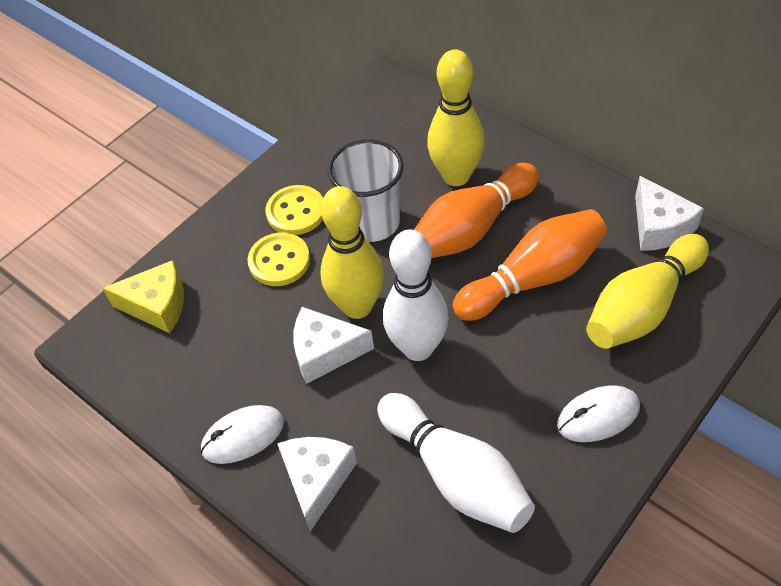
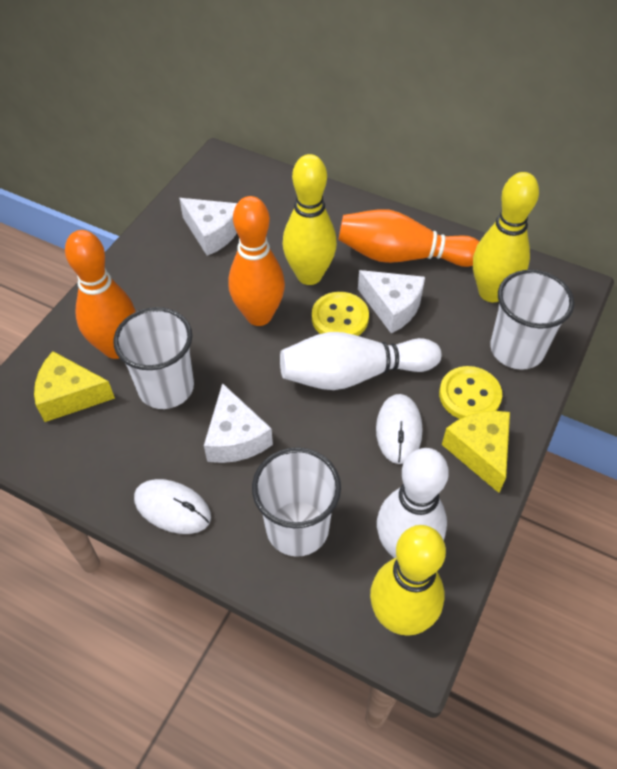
orange bowling pin: [414,163,539,258] [453,209,607,321] = 2 -> [65,230,136,359] [228,196,285,326] [339,209,480,267] = 3
white cup: [327,139,404,242] = 1 -> [113,307,194,409] [252,447,341,557] [490,270,574,370] = 3
yellow cheese: [102,260,184,333] = 1 -> [34,351,115,422] [442,411,510,493] = 2

